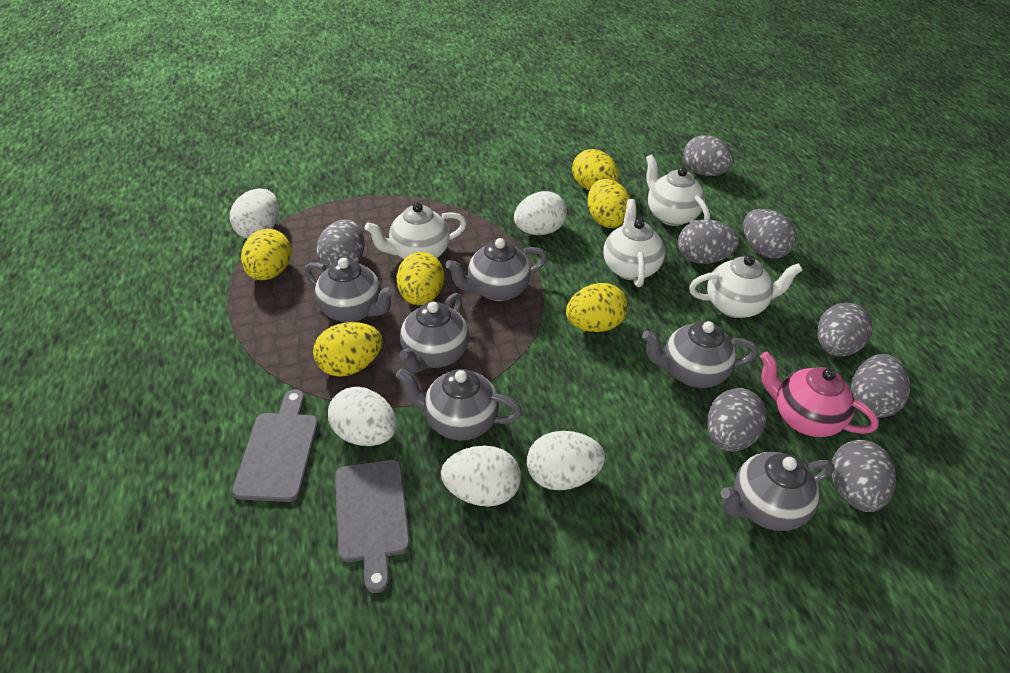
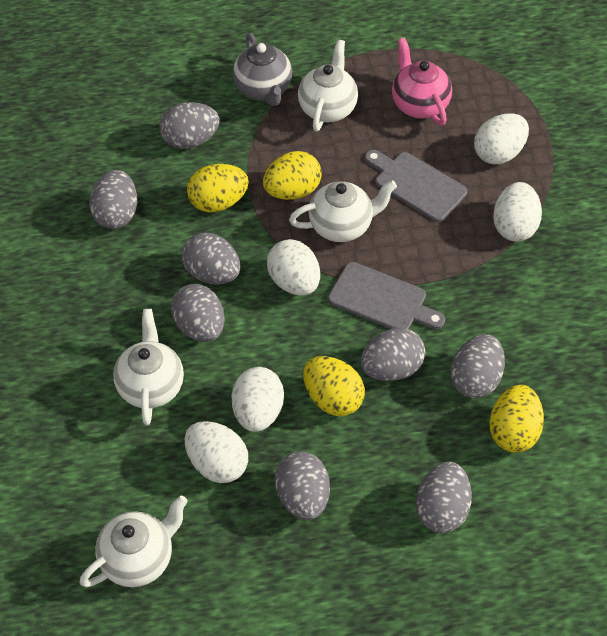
grey teapot: [305,258,395,322] [395,369,522,441] [399,293,469,373] [445,238,547,301] [642,321,758,388] [721,452,834,531] = 6 -> [233,33,292,106] = 1
yellow egg: [241,229,292,280] [313,322,383,377] [397,252,444,305] [566,283,628,332] [572,149,619,190] [588,179,631,228] = 6 -> [187,164,249,213] [263,151,322,200] [303,356,365,416] [489,385,544,453] = 4

